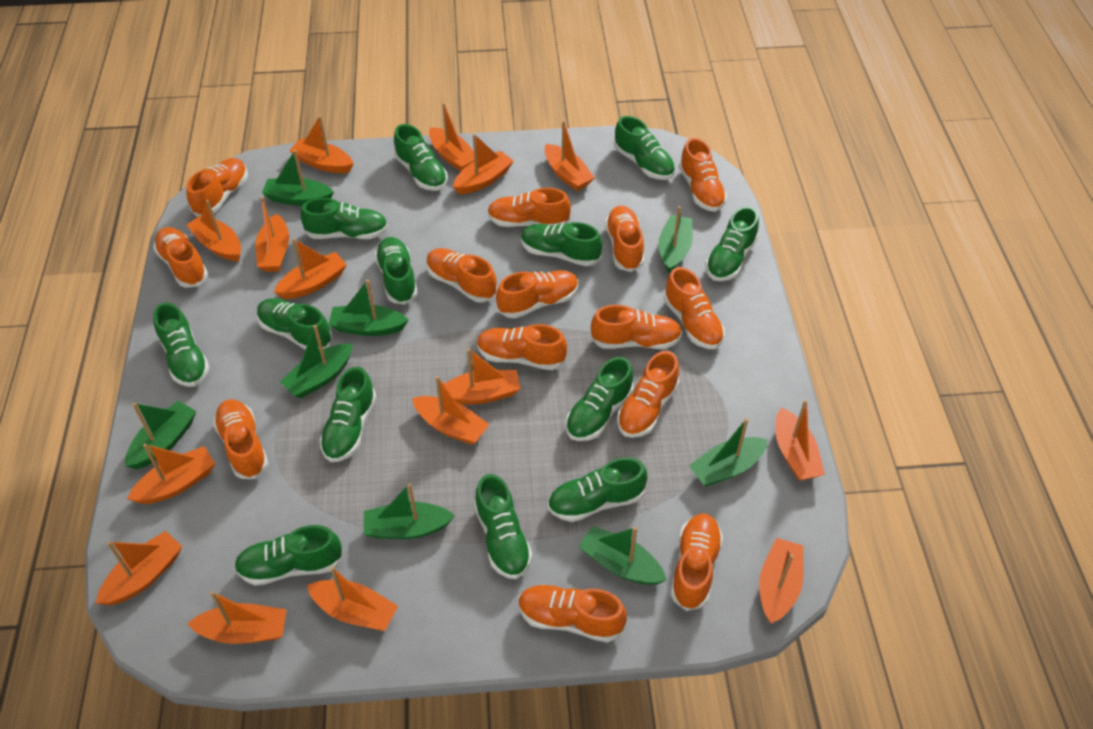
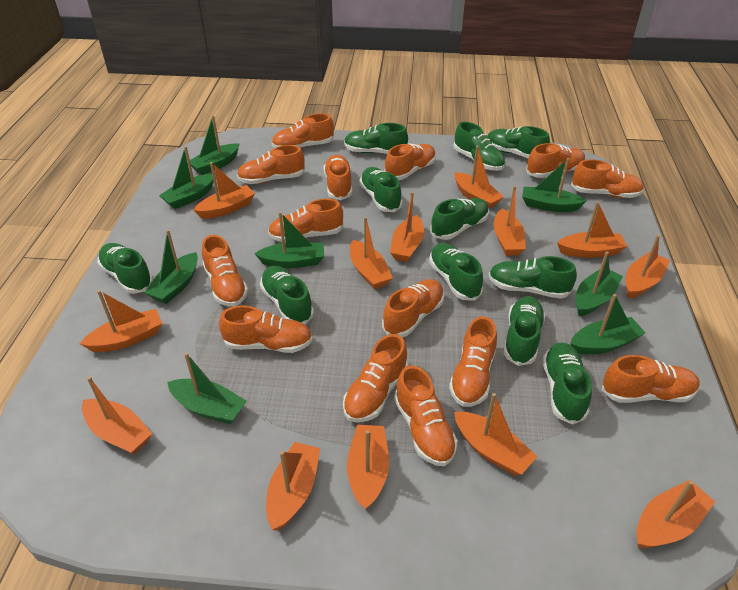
green shoe: [153,302,210,387] [234,525,343,586] [257,298,332,351] [300,198,388,239] [319,367,376,462] [374,237,418,305] [394,124,448,191] [474,474,532,579] [521,222,602,266] [548,457,648,522] [566,357,634,441] [614,116,675,180] [705,206,759,281] = 13 -> [97,243,153,294] [260,266,314,324] [344,123,408,154] [359,167,402,212] [429,243,483,301] [430,198,489,240] [454,122,505,171] [488,126,550,159] [489,256,577,299] [504,296,545,366] [542,342,592,425] = 11
orange boat: [96,531,182,605] [127,444,215,504] [186,200,241,261] [187,591,287,644] [255,197,289,272] [274,238,347,299] [289,116,353,173] [307,566,398,631] [412,376,489,445] [429,103,474,171] [436,348,521,405] [453,134,514,194] [544,120,595,191] [759,538,804,624] [775,400,825,481] = 15 -> [80,290,162,352] [82,377,152,454] [193,162,255,219] [266,442,320,531] [347,425,389,510] [350,217,393,289] [390,192,424,262] [454,146,504,209] [454,393,537,475] [494,186,526,256] [557,202,628,258] [626,235,670,299] [636,480,715,548] = 13

